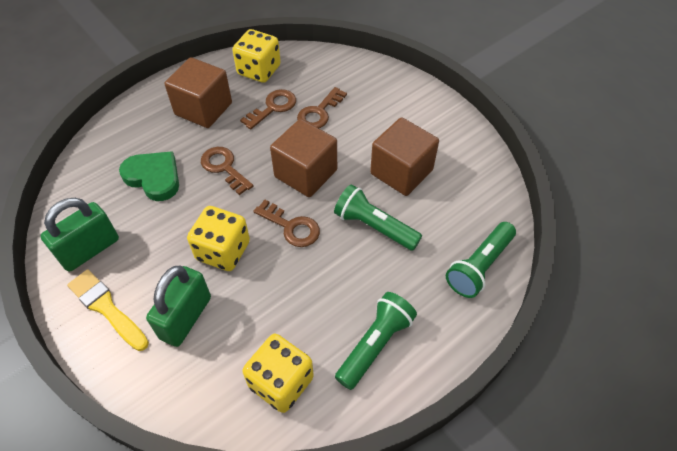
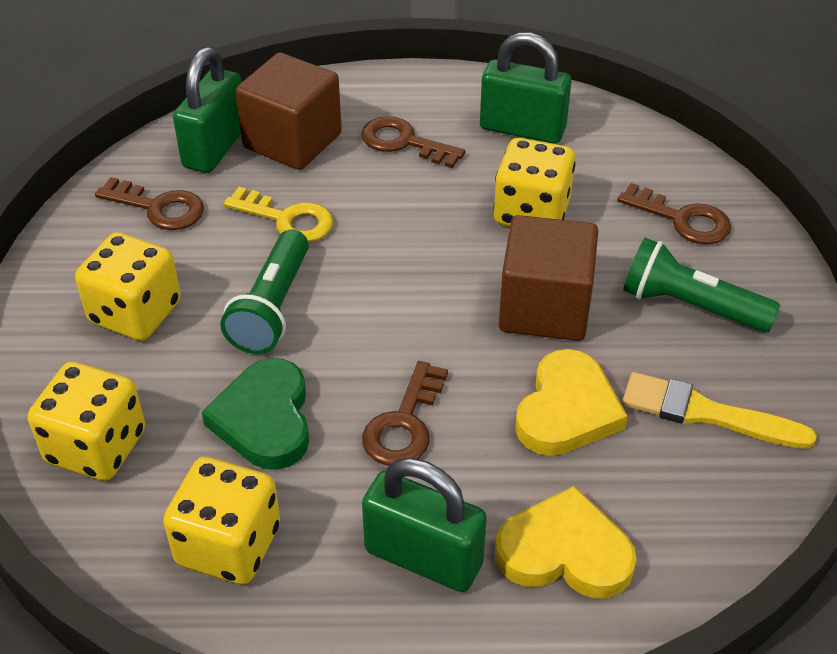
brown cube: [165,57,232,128] [270,119,337,197] [370,117,439,196] = 3 -> [235,52,342,170] [499,215,598,341] = 2
green flashlight: [334,184,422,251] [335,292,417,390] [446,222,516,298] = 3 -> [220,229,309,354] [623,238,780,333] = 2
green padlock: [41,198,119,272] [146,266,211,347] = 2 -> [173,47,242,173] [362,458,487,592] [480,32,571,144] = 3
yellow dice: [187,206,250,271] [232,29,281,83] [242,334,314,413] = 3 -> [28,362,145,481] [75,232,181,341] [163,457,280,585] [494,138,576,227] = 4
yellow heart: none = 0 -> [495,486,637,599] [515,349,628,456] = 2
yellow key: none = 0 -> [224,187,334,243] = 1

